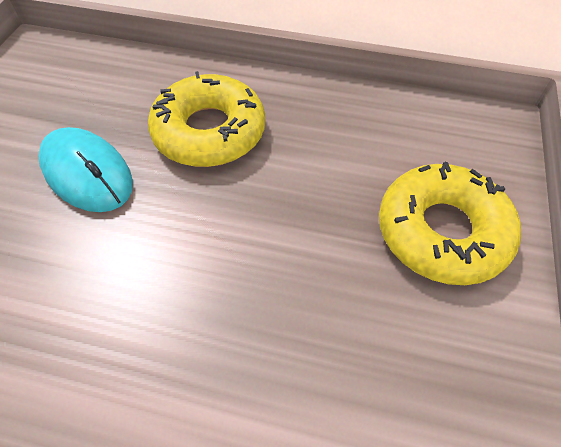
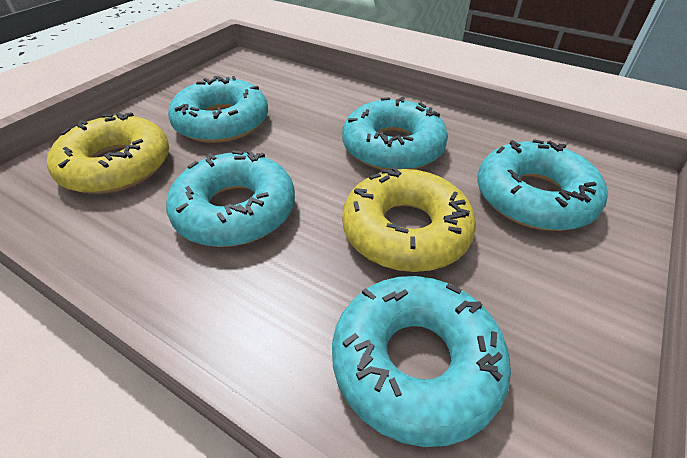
turquoise donut: none = 0 -> [166,150,295,247] [168,76,268,143] [332,276,511,447] [342,97,448,170] [477,139,608,231] = 5
turquoise mouse: [39,127,133,212] = 1 -> none = 0

